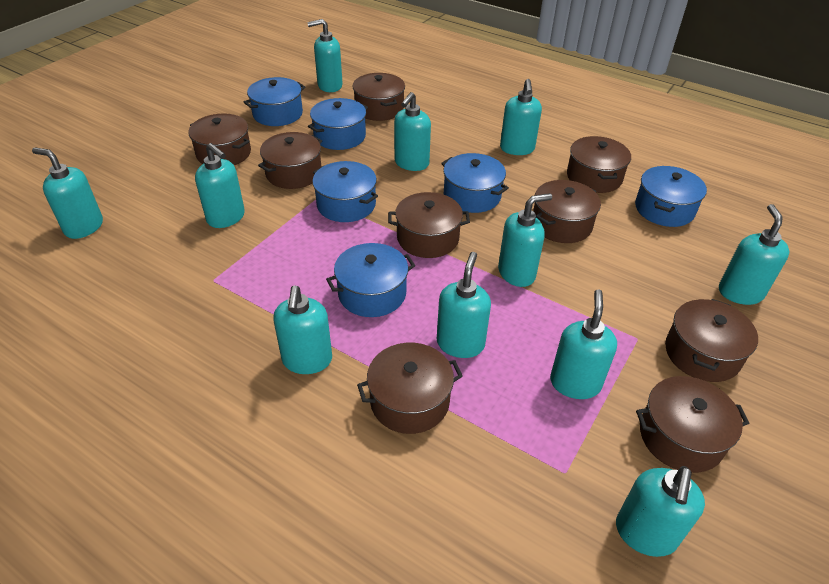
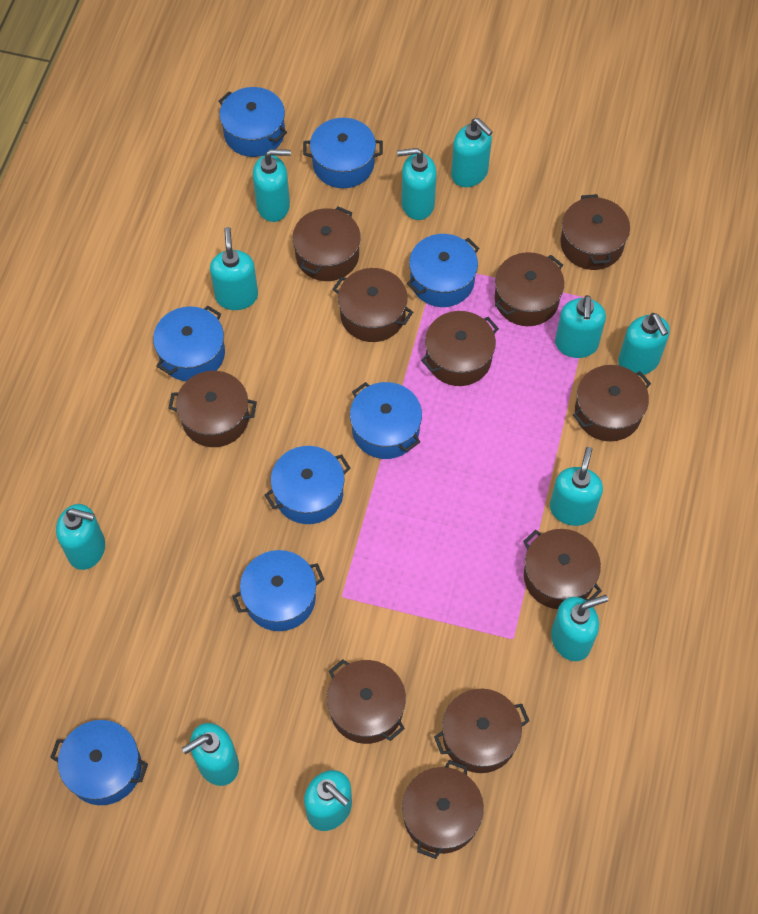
blue pot: [244,77,305,126] [308,98,368,150] [312,161,378,222] [326,243,416,317] [441,153,509,213] [635,166,707,227] = 6 -> [50,720,148,805] [153,306,225,381] [219,87,287,157] [232,550,324,631] [265,446,351,524] [303,118,383,188] [350,382,422,459] [407,234,479,307] = 8
brown pot: [188,114,251,165] [258,132,322,189] [352,73,405,121] [357,343,463,434] [388,192,470,258] [533,180,601,243] [567,136,631,193] [636,376,749,473] [665,299,758,382] = 9 -> [169,371,257,447] [292,207,361,281] [327,659,406,744] [333,268,413,342] [402,760,484,859] [421,311,499,386] [434,688,529,773] [495,252,564,326] [523,529,602,609] [560,194,630,270] [573,365,651,441] = 11

